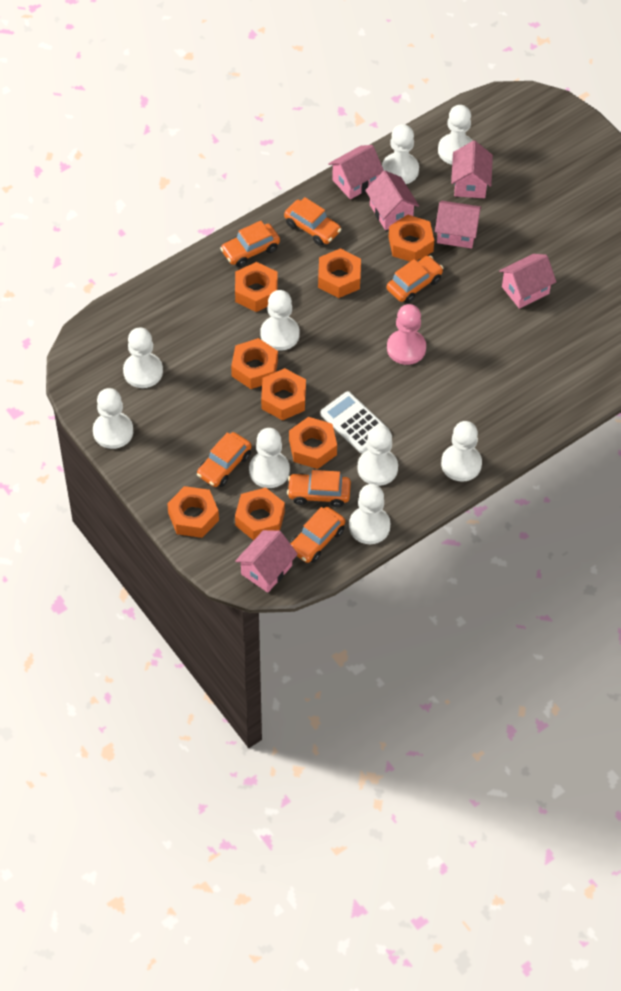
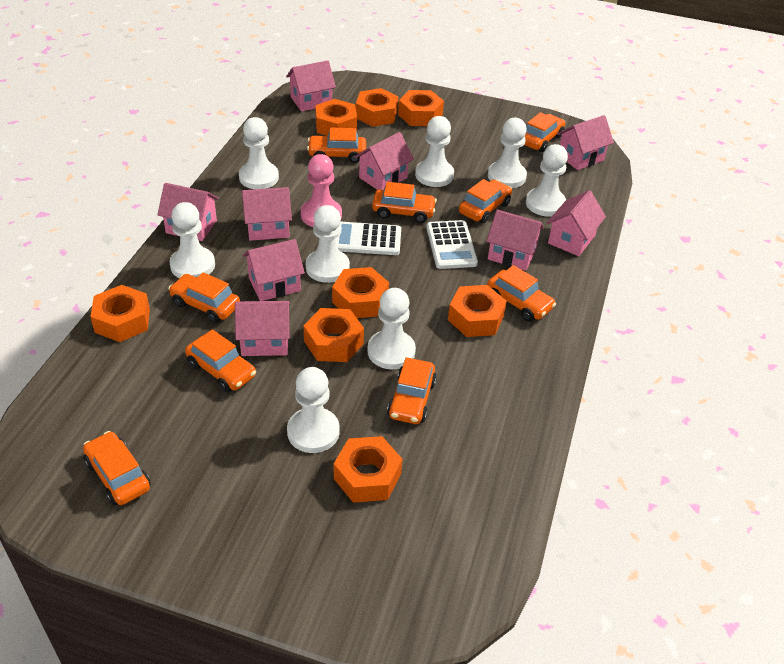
orange car: [197,432,252,487] [220,221,280,267] [284,197,341,246] [287,470,351,507] [290,507,345,563] [387,256,443,303] = 6 -> [83,431,151,505] [168,272,240,323] [185,329,256,393] [307,128,366,163] [372,182,437,223] [387,357,437,424] [459,179,512,223] [487,265,556,322] [524,112,565,152] = 9
pink house: [235,530,298,593] [328,145,384,200] [365,171,419,230] [435,201,482,249] [451,141,493,198] [499,254,556,309] = 6 -> [157,183,219,241] [235,301,290,356] [242,187,292,241] [243,239,305,301] [286,60,336,111] [355,132,414,190] [486,210,544,271] [547,190,606,256] [557,115,614,170] = 9
white calculator: [320,391,389,453] = 1 -> [336,222,401,255] [426,220,478,269] = 2
white pawn: [93,388,133,449] [123,328,163,388] [249,428,290,488] [260,290,300,351] [349,484,390,544] [357,425,398,486] [382,124,419,184] [438,105,473,165] [441,421,482,482] = 9 -> [170,202,215,278] [239,117,279,189] [287,367,340,453] [306,205,350,283] [367,288,416,369] [415,116,454,187] [488,118,527,188] [526,144,568,217] = 8

